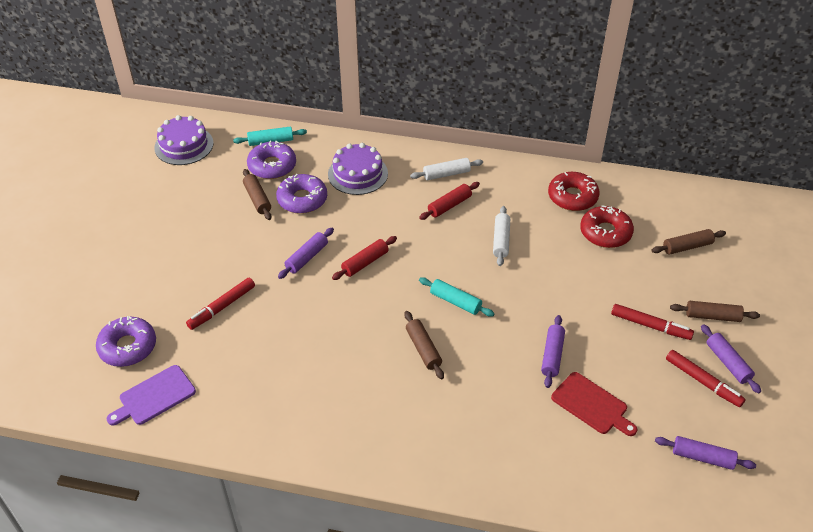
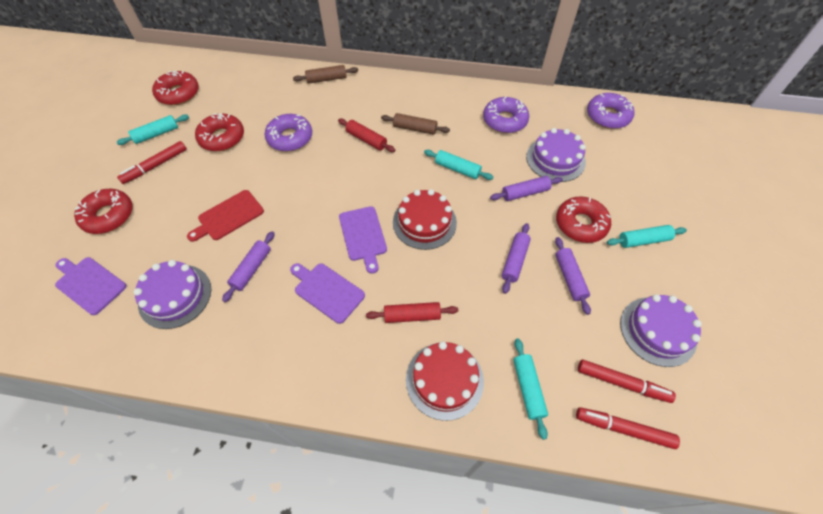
brown rolling pin: [243,169,272,220] [404,311,444,379] [651,229,726,255] [670,301,760,322] = 4 -> [293,65,358,84] [381,113,450,135] = 2
purple cake: [154,115,214,165] [328,143,388,195] = 2 -> [133,260,211,329] [526,128,586,182] [620,294,702,367] = 3
purple cutting board: [107,365,196,425] = 1 -> [55,257,126,315] [290,263,365,324] [339,206,387,274] = 3
red cake: none = 0 -> [393,189,457,250] [406,341,484,421] = 2
red donut: [548,172,600,211] [580,205,634,248] = 2 -> [74,189,133,234] [152,71,199,105] [195,113,244,151] [556,196,611,243] = 4
turquoise rolling pin: [233,127,307,146] [419,277,494,317] = 2 -> [116,114,189,145] [424,150,494,180] [513,338,548,440] [607,225,687,248] = 4
white rolling pin: [410,158,483,180] [493,206,510,266] = 2 -> none = 0

